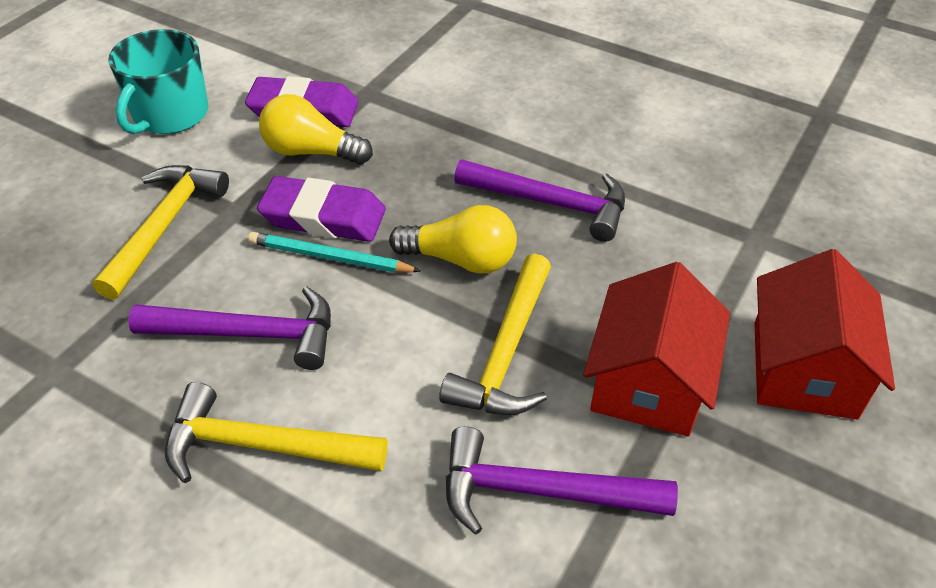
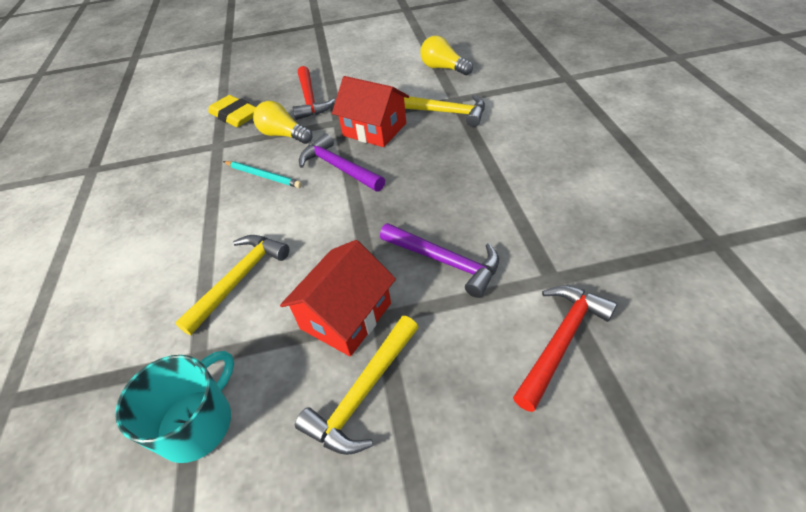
purple eraser: [245,76,359,127] [257,176,386,242] = 2 -> none = 0
purple hammer: [128,286,331,370] [446,426,678,535] [454,160,625,242] = 3 -> [299,133,385,191] [380,223,499,298] = 2
red hammer: none = 0 -> [293,66,335,120] [513,285,617,412] = 2
yellow eraser: none = 0 -> [208,95,256,127] = 1

